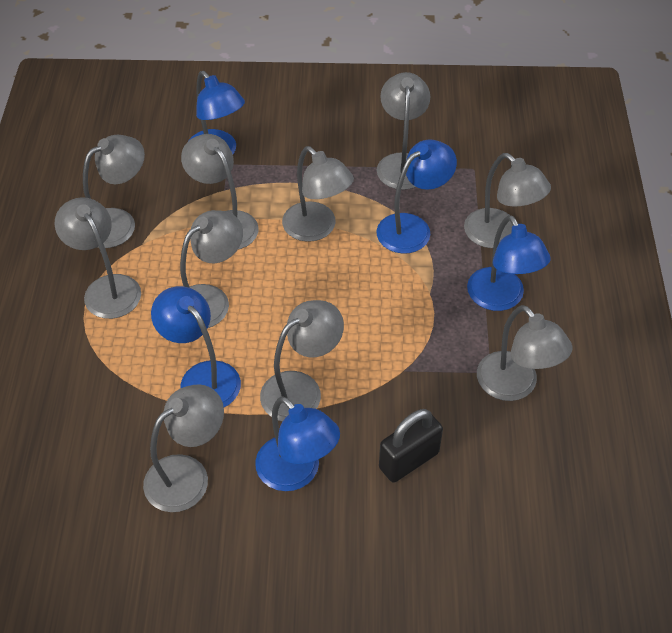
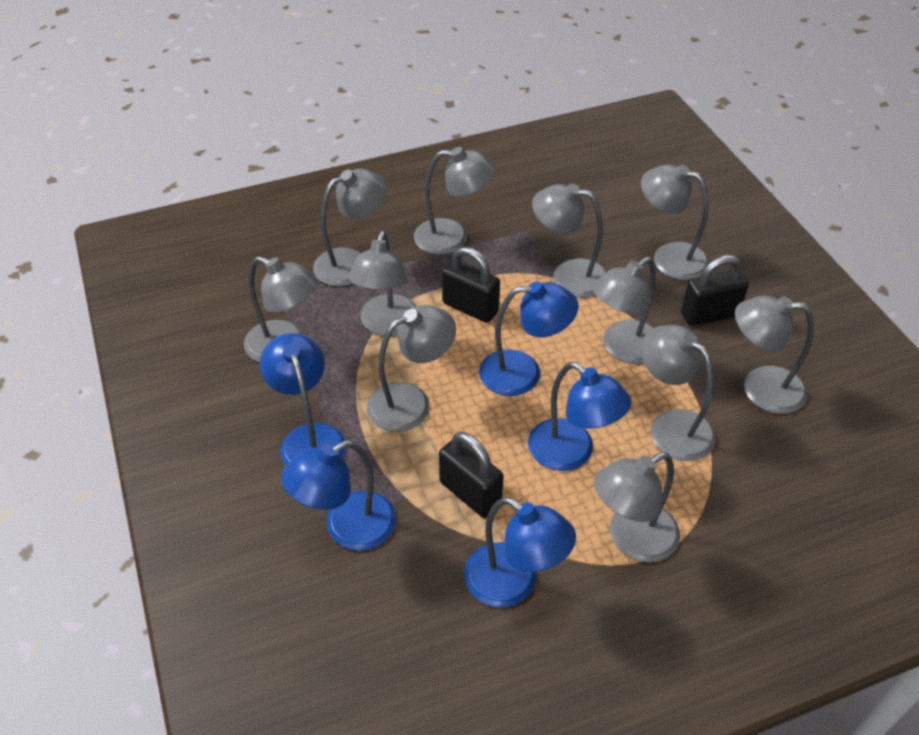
black padlock: [379,409,443,483] = 1 -> [439,432,504,518] [442,247,500,323] [681,255,749,326] = 3
grey lamp: [54,197,141,319] [83,135,145,248] [143,384,224,512] [180,210,243,328] [181,134,259,250] [260,300,344,421] [282,146,354,242] [377,72,430,190] [464,153,551,248] [477,305,573,401] = 10 -> [244,256,318,362] [313,169,387,286] [348,230,416,336] [367,305,456,432] [414,147,495,255] [532,184,607,298] [592,257,656,364] [594,452,680,563] [641,164,709,280] [641,325,716,461] [735,296,814,414] = 11

